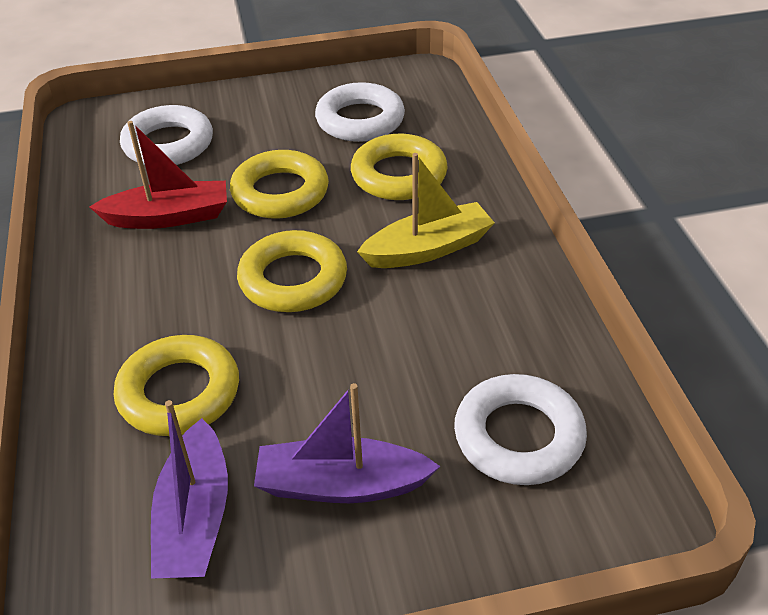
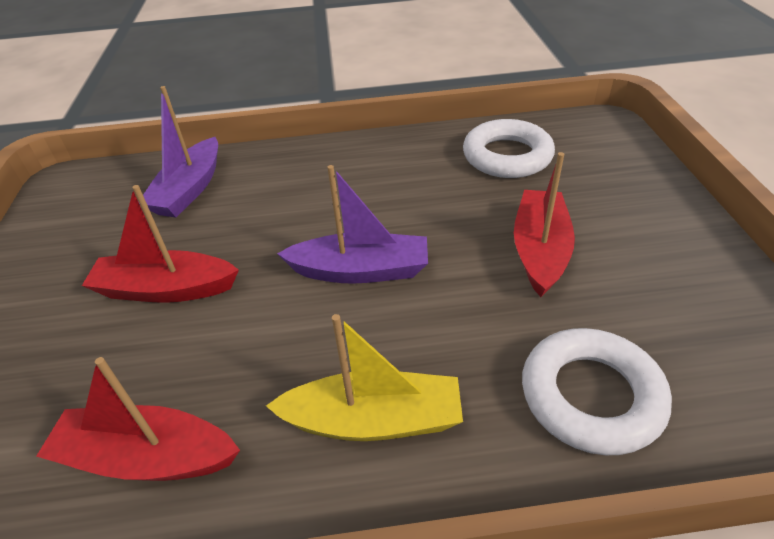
red boat: [90,121,227,229] = 1 -> [36,357,240,481] [82,185,239,303] [514,152,575,297] = 3
white ring: [120,105,213,165] [315,82,405,142] [454,374,587,485] = 3 -> [463,119,555,178] [522,328,672,455] = 2
yellow ring: [114,335,239,436] [230,150,329,219] [237,230,347,312] [351,134,448,200] = 4 -> none = 0

